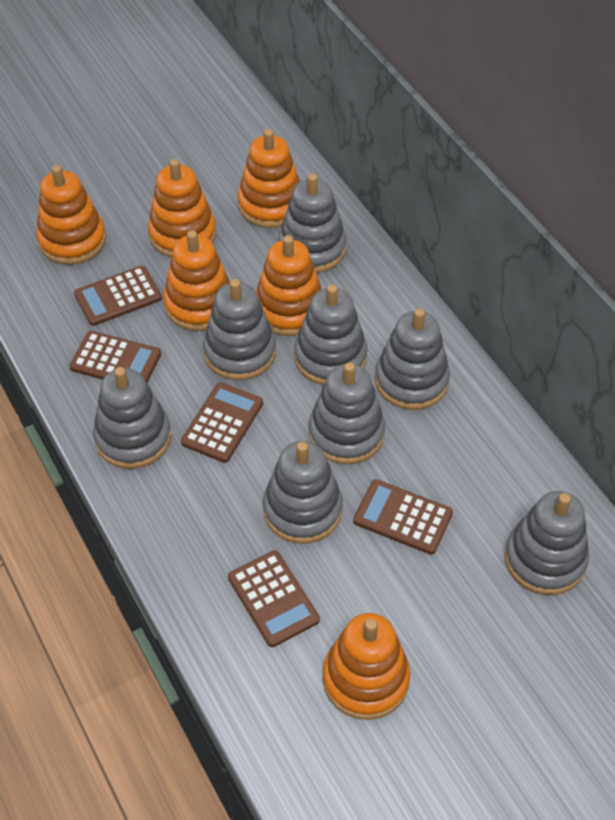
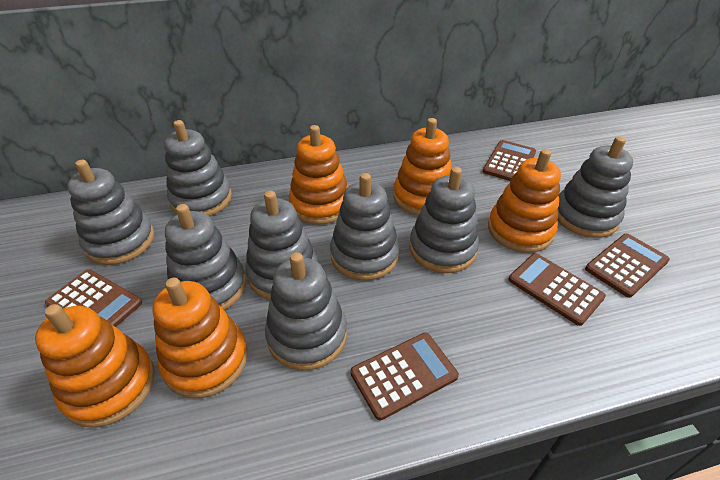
orange stacking toy: [36,165,106,265] [148,159,216,257] [163,230,230,331] [238,129,300,228] [256,235,322,336] [323,613,411,720] = 6 -> [35,304,155,428] [152,278,248,398] [289,125,348,225] [393,118,452,216] [488,149,561,253] = 5

